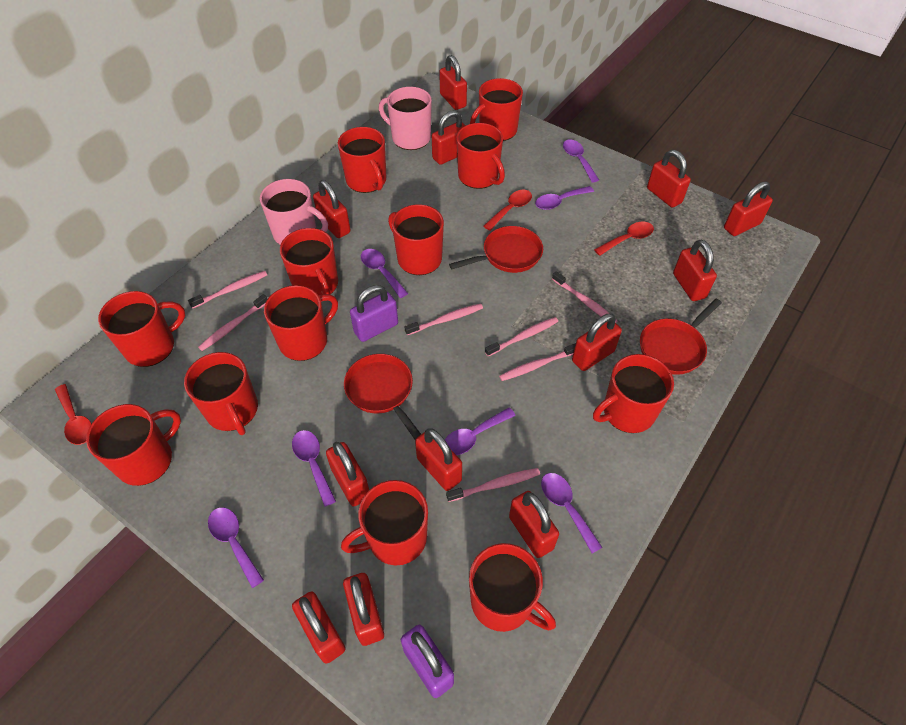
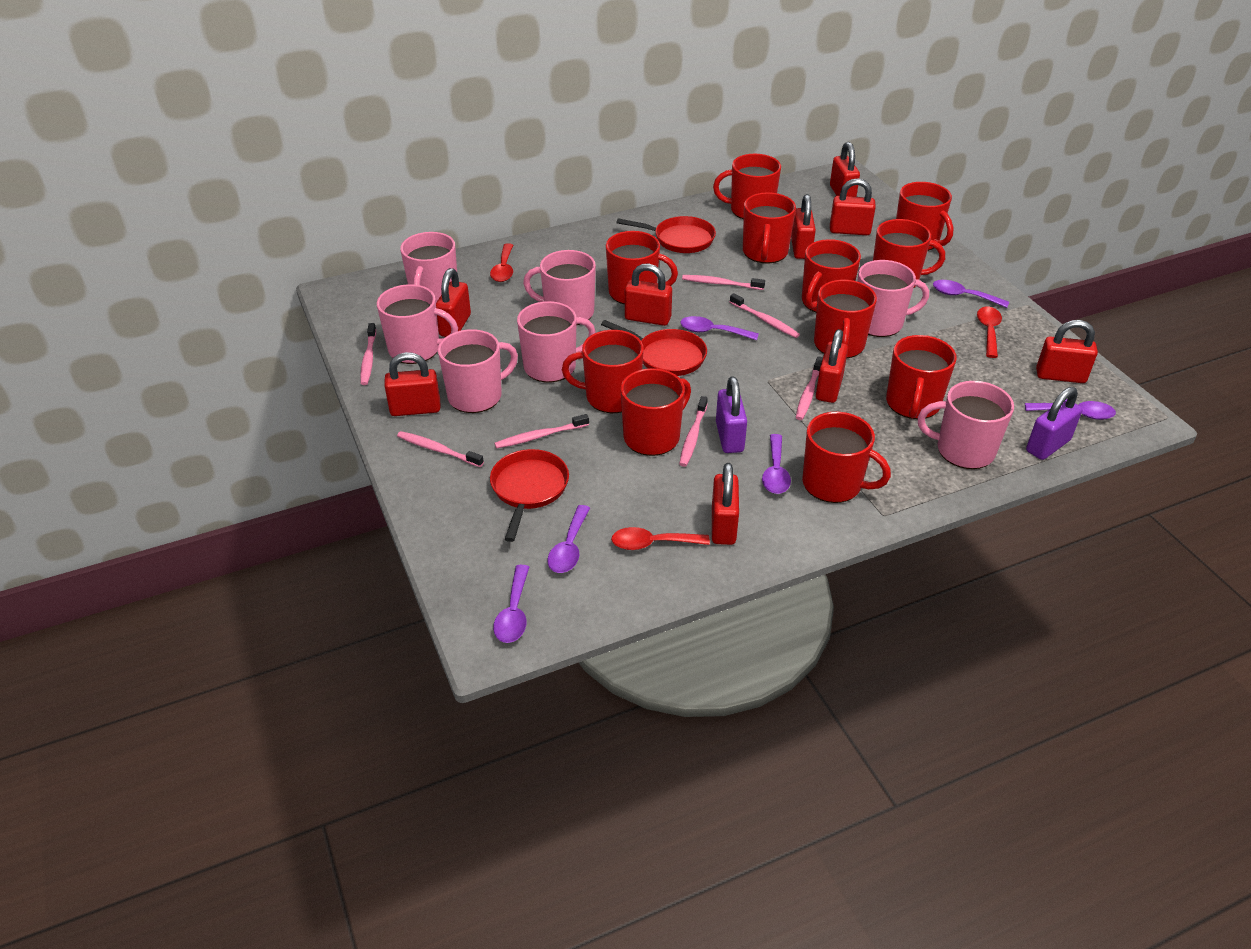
pink mug: [260,179,328,245] [379,87,432,150] = 2 -> [377,284,458,364] [400,232,457,302] [438,329,518,413] [517,301,596,382] [523,250,596,326] [857,260,929,337] [918,381,1014,469] = 7
purple spoon: [208,508,264,588] [292,430,336,507] [361,249,408,298] [445,407,516,455] [535,186,594,210] [541,473,603,554] [563,139,599,183] = 7 -> [493,565,529,643] [547,505,590,573] [680,316,759,340] [762,434,791,494] [933,280,1009,308] [1025,401,1116,420] = 6
red mug: [86,404,181,486] [98,291,185,367] [184,352,258,435] [264,285,338,361] [280,228,338,296] [338,127,386,193] [341,480,428,565] [388,204,444,275] [456,123,505,189] [469,543,556,632] [470,78,523,141] [593,354,674,433] = 12 -> [562,330,644,413] [606,231,678,304] [621,368,691,456] [713,154,781,219] [743,192,796,263] [802,239,861,313] [802,412,891,503] [814,280,877,359] [873,219,945,289] [886,335,957,419] [896,182,953,251] = 11
red padlock: [292,592,345,664] [313,180,350,238] [326,442,369,507] [343,573,384,646] [415,428,462,491] [432,110,466,165] [439,55,467,110] [509,491,559,558] [572,314,622,371] [647,150,691,208] [673,240,717,301] [724,181,773,236] = 12 -> [384,352,440,416] [436,268,471,337] [625,264,672,326] [712,463,739,545] [791,194,816,259] [816,329,848,403] [830,142,860,197] [830,178,876,235] [1036,320,1098,383] = 9

